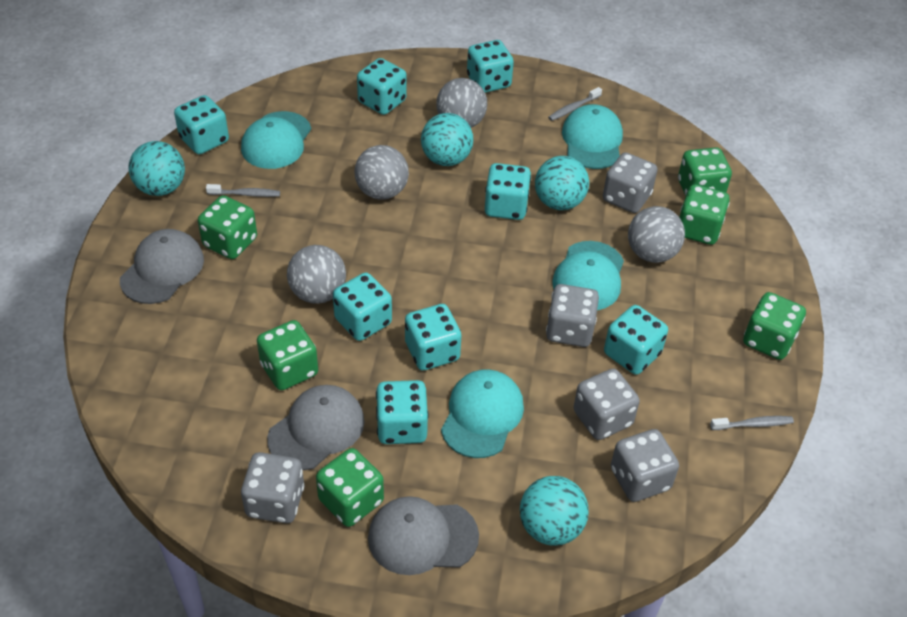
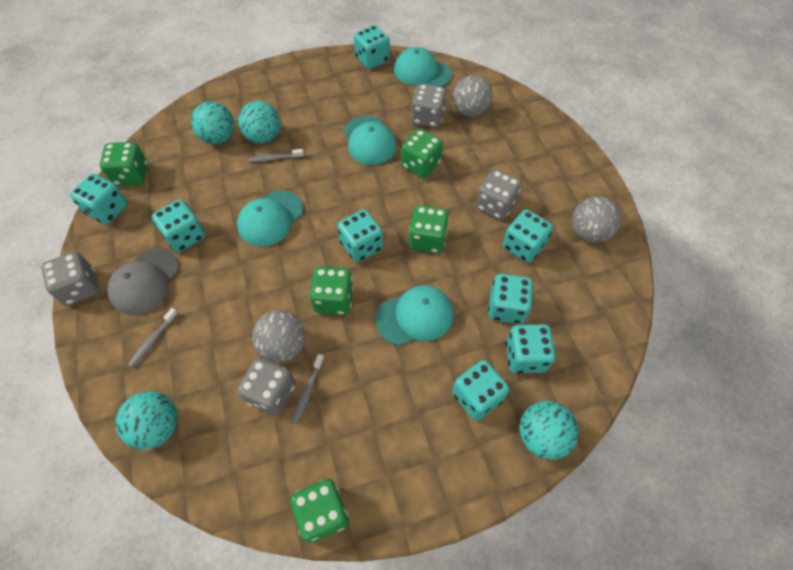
green dice: [198,195,257,259] [257,320,318,390] [316,448,384,527] [678,147,732,196] [679,184,730,245] [743,292,806,360] = 6 -> [100,142,148,186] [290,479,349,543] [309,267,353,315] [401,129,443,178] [409,205,449,253] = 5
grey ball: [287,245,346,304] [355,145,409,200] [436,78,487,128] [628,206,685,263] = 4 -> [252,310,305,362] [453,75,493,117] [572,196,621,243] = 3
grey cap: [120,229,204,304] [267,385,365,470] [368,496,479,575] = 3 -> [107,249,179,315] = 1
grey dice: [241,452,304,523] [546,284,599,347] [573,368,640,440] [603,152,658,213] [611,429,679,502] = 5 -> [41,252,99,306] [237,358,296,416] [411,84,447,128] [476,169,522,220] = 4

